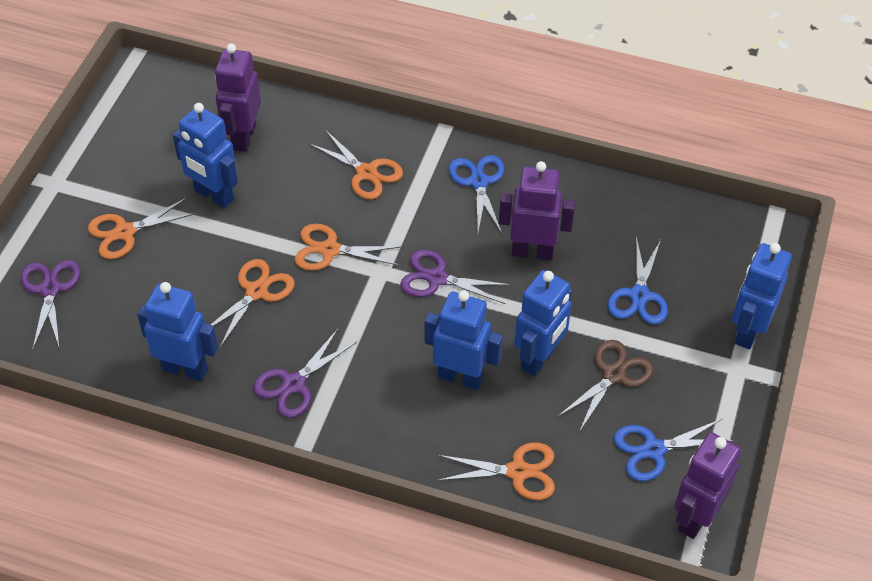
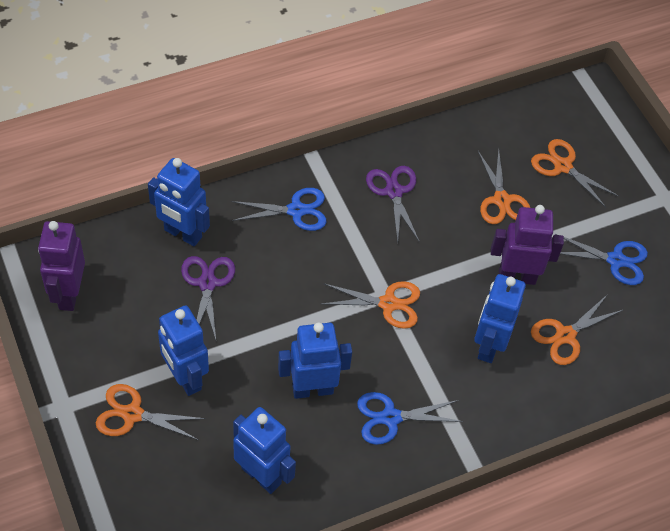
brown scissors: [557,340,654,432] = 1 -> none = 0
purple robot: [215,43,261,152] [499,161,575,260] [674,432,741,539] = 3 -> [38,221,85,311] [491,205,564,285] = 2
purple scissors: [20,260,80,350] [253,329,357,418] [400,250,511,304] = 3 -> [181,256,235,340] [366,166,420,242] = 2

